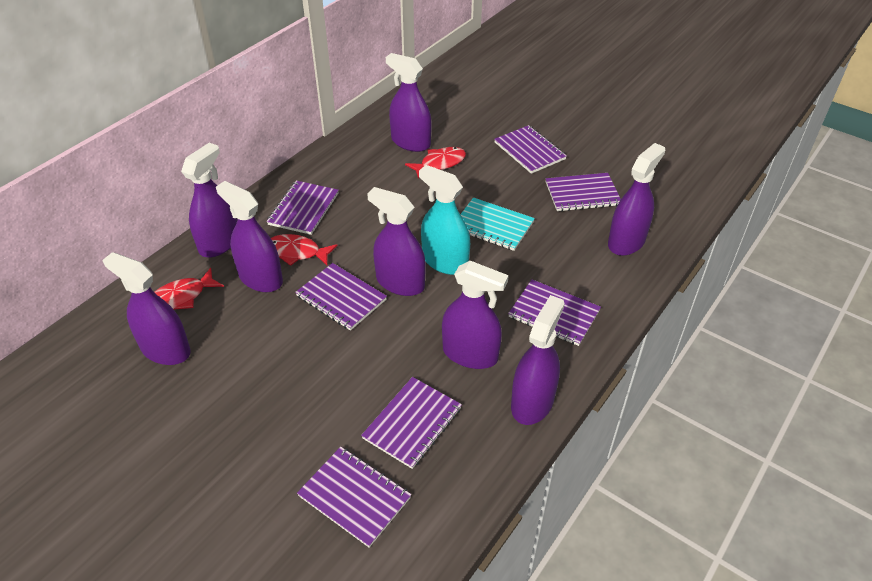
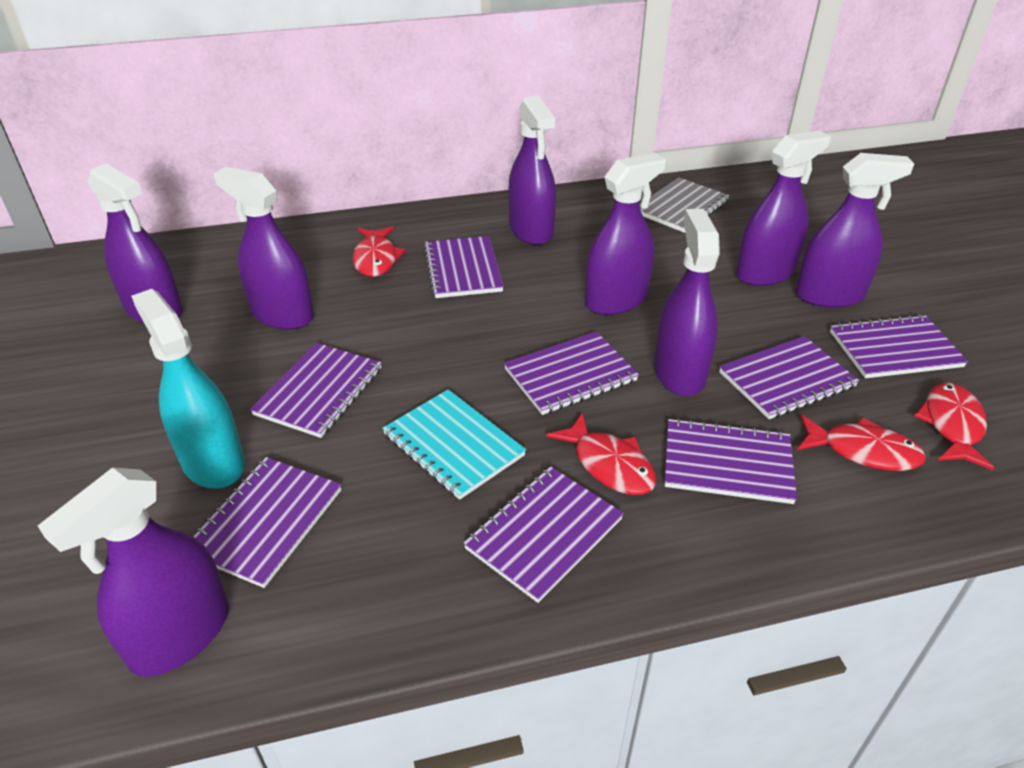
grey notebook: none = 0 -> [639,177,730,233] = 1
purple notebook: [267,181,339,235] [295,263,387,331] [297,447,412,547] [361,377,462,469] [494,125,567,174] [508,279,601,346] [546,173,621,211] = 7 -> [193,457,342,588] [250,343,382,438] [424,236,504,298] [463,467,624,603] [504,331,639,415] [665,418,797,504] [719,336,859,419] [830,315,968,378] = 8
red fish: [154,268,224,309] [271,234,337,266] [405,147,466,179] = 3 -> [352,226,406,277] [546,413,656,495] [797,415,926,471] [915,383,994,470] = 4

